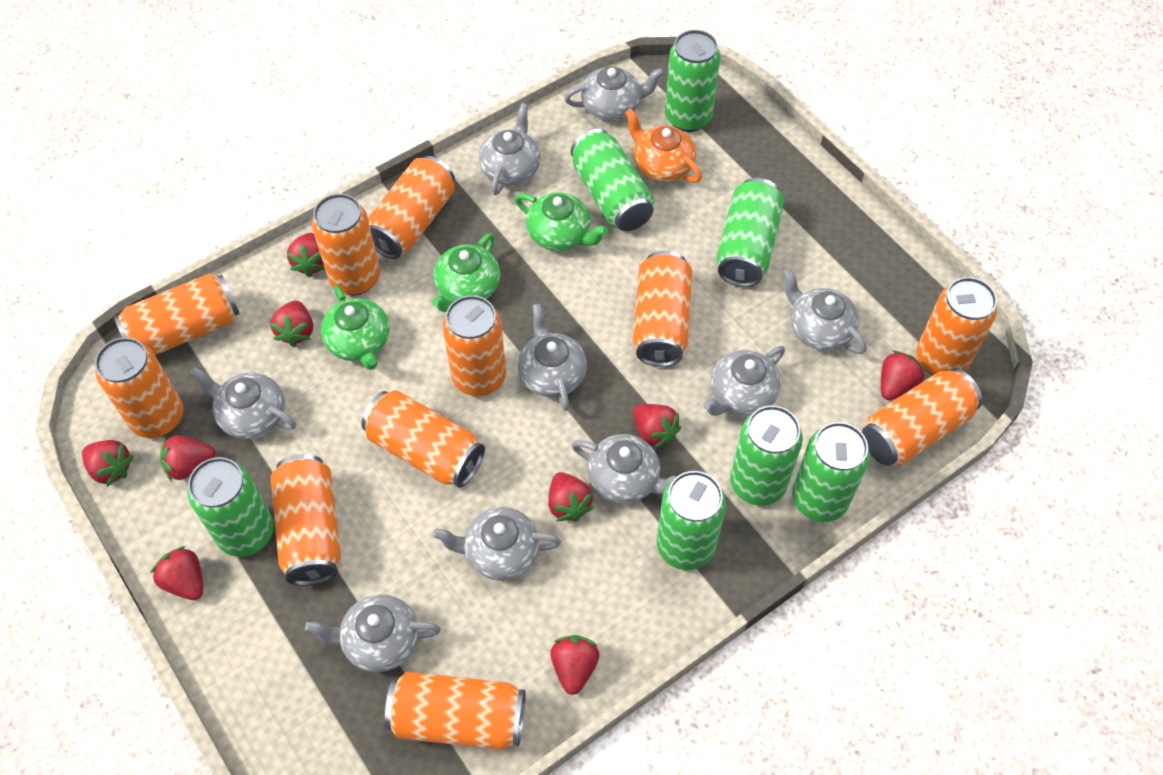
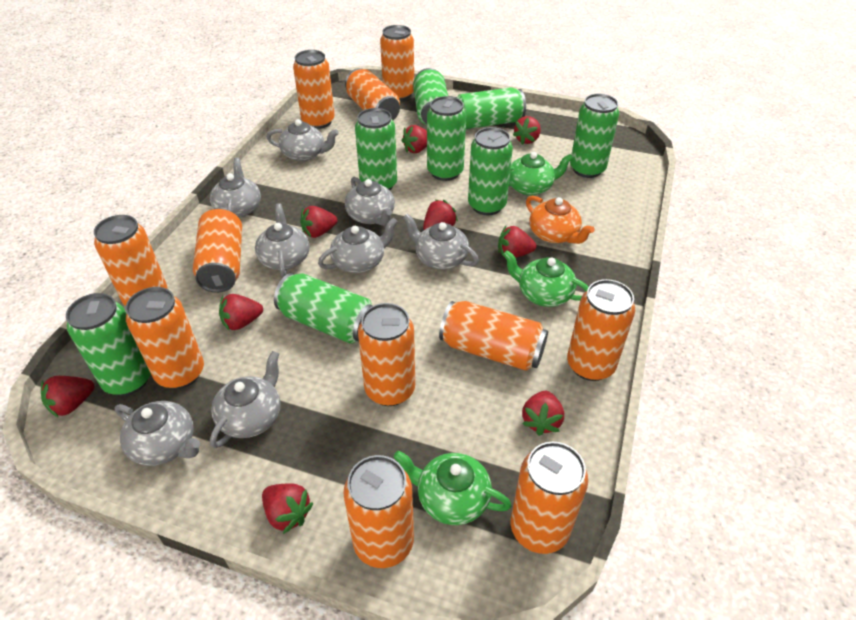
green can: [187,457,274,557] [571,129,654,231] [657,471,726,570] [665,30,720,132] [716,178,784,287] [730,405,803,506] [792,422,870,522] = 7 -> [66,293,151,396] [274,273,372,344] [355,108,397,190] [413,68,448,125] [427,96,466,181] [457,87,526,129] [468,127,513,215] [570,94,619,178] = 8
grey teapot: [190,367,296,439] [305,594,441,672] [433,507,561,580] [478,103,541,195] [518,303,587,411] [564,67,664,121] [572,434,677,504] [703,346,785,416] [782,268,866,354] = 9 -> [114,401,200,466] [210,158,261,218] [210,351,281,448] [255,203,310,277] [267,119,339,161] [318,217,398,273] [345,176,395,226] [403,214,479,270] = 8

